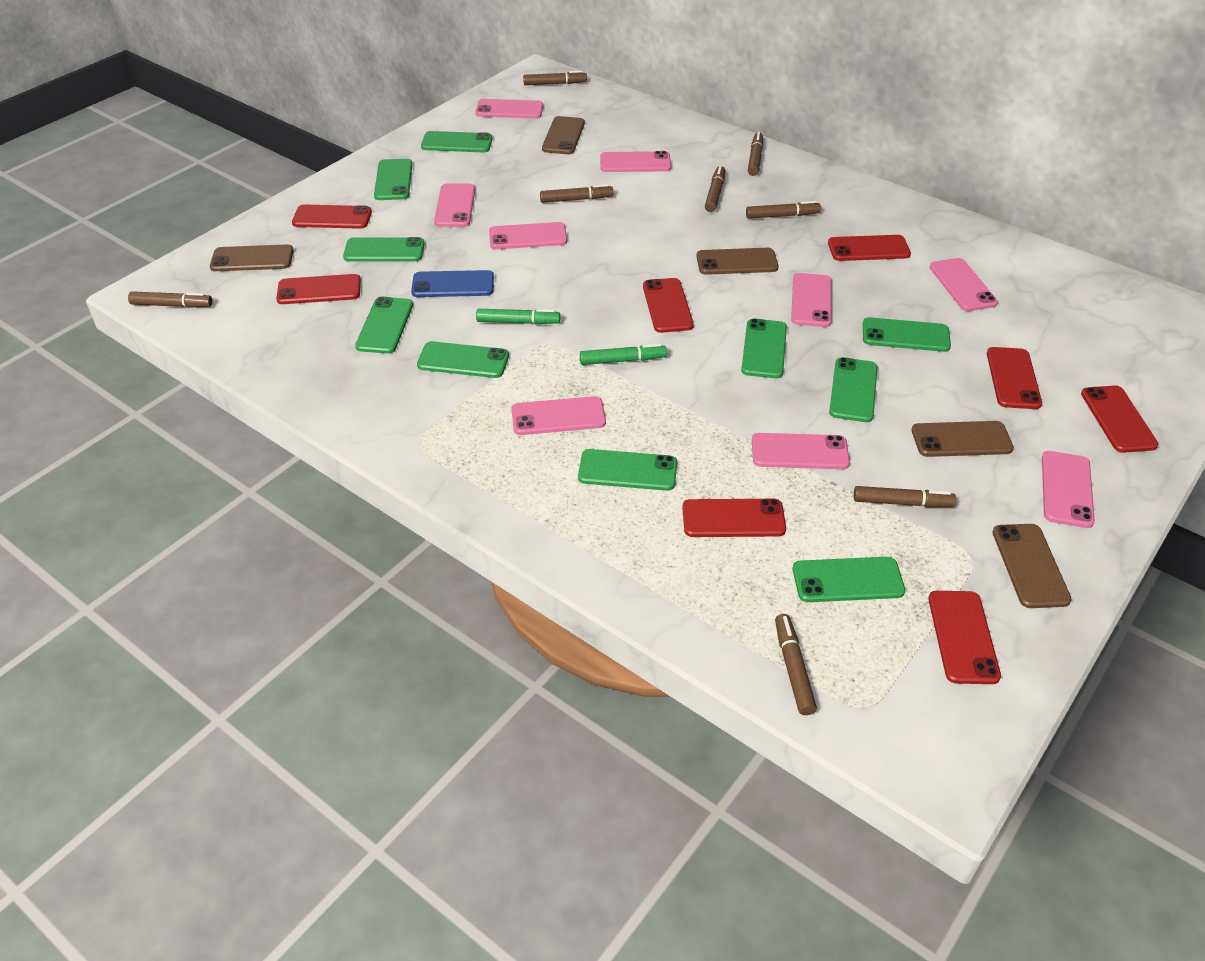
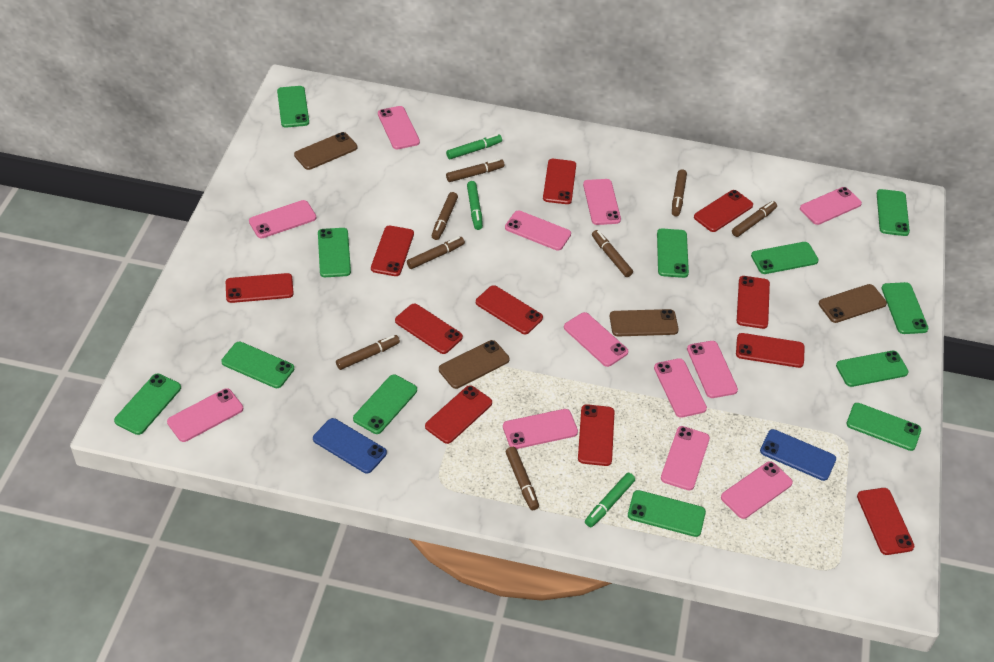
blue phone: [411,270,494,297] = 1 -> [313,418,387,474] [760,429,836,481] = 2
brown phone: [210,245,294,271] [542,116,585,154] [696,248,779,275] [912,421,1014,457] [992,524,1072,608] = 5 -> [294,132,357,170] [439,340,510,389] [609,309,679,337] [819,284,887,323] = 4
green marker: [476,309,560,324] [580,344,667,365] = 2 -> [446,134,502,159] [467,181,483,230] [585,473,635,527] = 3
green phone: [343,237,425,261] [355,297,413,354] [374,159,412,200] [417,341,509,378] [421,131,493,152] [578,449,677,491] [741,318,787,378] [793,557,905,602] [829,357,878,422] [863,317,951,352] = 10 -> [114,373,181,435] [222,342,294,388] [277,86,309,128] [318,228,351,277] [353,374,417,434] [628,490,706,537] [657,228,689,278] [751,242,819,274] [836,351,909,387] [846,403,921,451] [877,189,910,236] [881,282,929,334] = 12
pink phone: [434,184,475,227] [475,99,543,119] [489,222,567,250] [511,396,606,435] [600,151,671,172] [752,433,850,469] [791,273,832,327] [930,258,998,311] [1042,451,1095,528] = 9 -> [167,388,243,442] [249,200,316,238] [378,106,420,149] [503,409,578,449] [505,211,571,251] [564,312,628,367] [583,179,621,225] [654,358,707,418] [661,426,710,490] [687,341,738,398] [721,461,793,519] [800,187,862,225] = 12
red phone: [276,274,361,304] [292,205,372,229] [643,278,694,333] [682,499,786,537] [828,235,911,261] [928,591,1001,684] [987,347,1042,409] [1081,385,1158,453] = 8 -> [226,273,294,303] [371,226,414,276] [395,304,463,354] [425,385,492,444] [476,285,543,334] [543,159,576,204] [578,404,614,466] [694,190,753,232] [736,333,805,368] [737,276,770,329] [857,488,914,555] = 11

